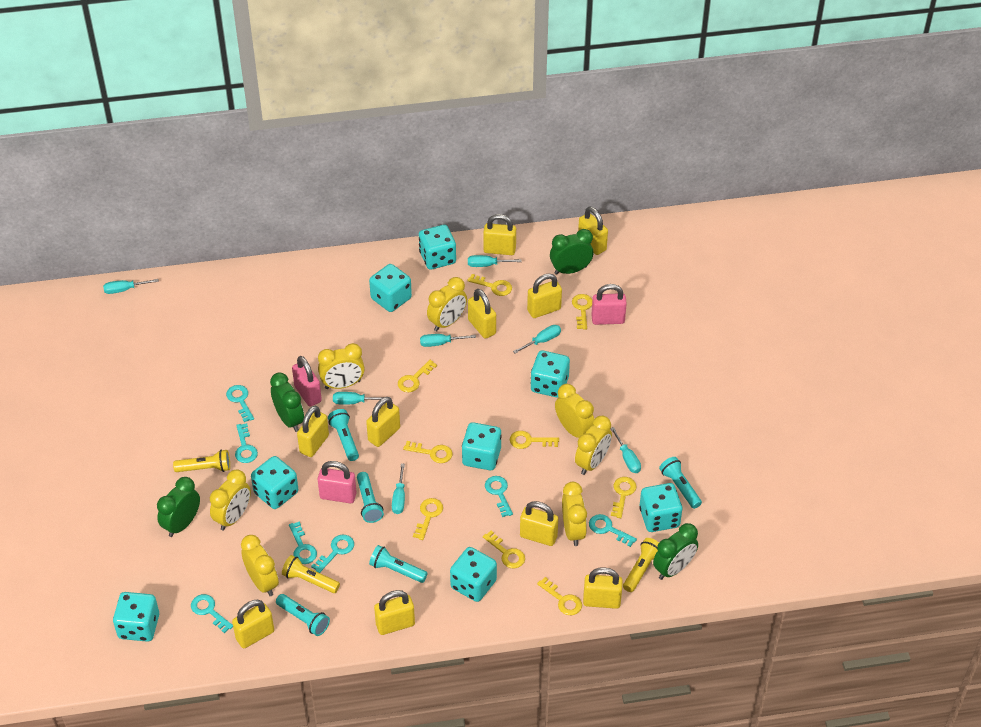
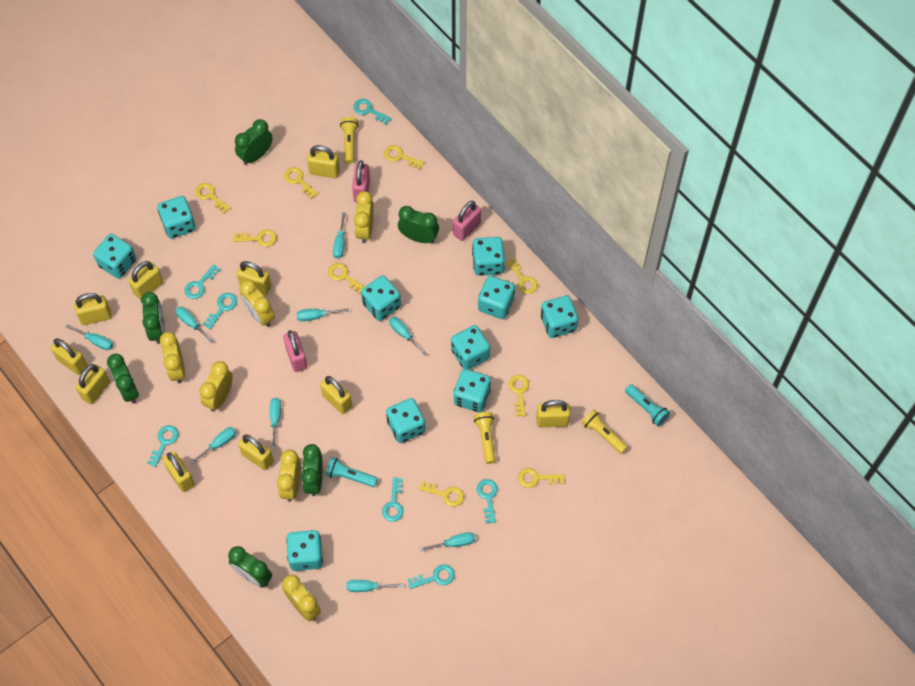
green clock: [157,477,200,537] [270,373,304,432] [550,229,593,275] [653,523,698,580] = 4 -> [107,354,139,403] [141,292,165,344] [228,546,272,588] [235,119,272,165] [301,444,322,496] [398,206,439,243] = 6
turquoise dice: [113,592,159,642] [251,456,298,509] [369,264,412,312] [419,225,456,270] [450,547,497,602] [462,422,502,470] [531,350,570,398] [639,483,682,532] = 8 -> [93,234,136,279] [157,196,196,239] [286,530,323,571] [361,275,401,321] [386,398,426,443] [451,325,490,370] [454,369,491,412] [472,237,505,276] [478,276,515,319] [541,295,578,338] = 10
turquoise flashlight: [276,594,330,636] [328,409,359,461] [357,472,384,523] [369,545,428,583] [659,457,702,509] = 5 -> [325,457,378,487] [625,384,670,427] = 2
turquoise screwdriver: [103,279,159,294] [333,392,391,405] [392,464,405,514] [420,334,476,347] [468,255,522,267] [513,325,561,354] [611,427,641,473] = 7 -> [66,324,113,350] [176,307,214,343] [190,427,236,464] [270,398,281,449] [297,308,349,321] [333,212,346,259] [347,580,403,592] [389,317,427,356] [420,532,475,551] = 9
yellow clock: [210,470,251,530] [241,535,279,596] [318,343,365,389] [427,277,467,331] [555,384,594,438] [562,482,587,546] [575,416,612,475] = 7 -> [160,332,185,384] [199,361,233,411] [240,280,275,327] [277,450,301,502] [282,575,321,621] [354,191,374,243] = 6

